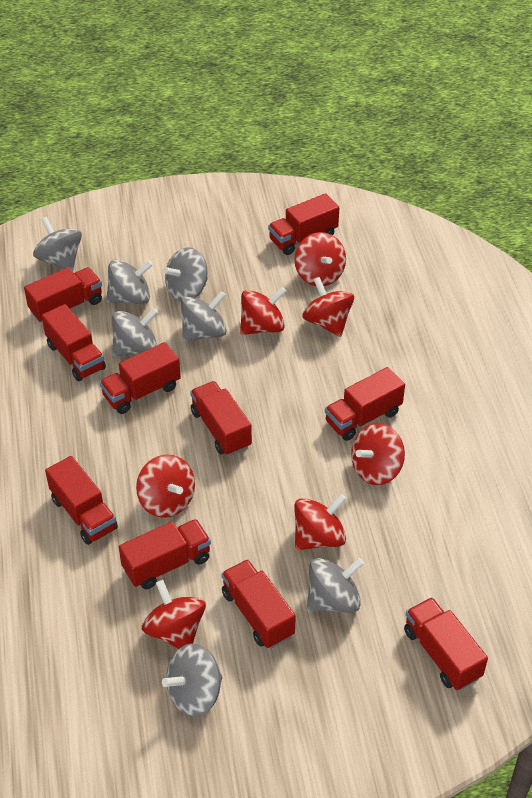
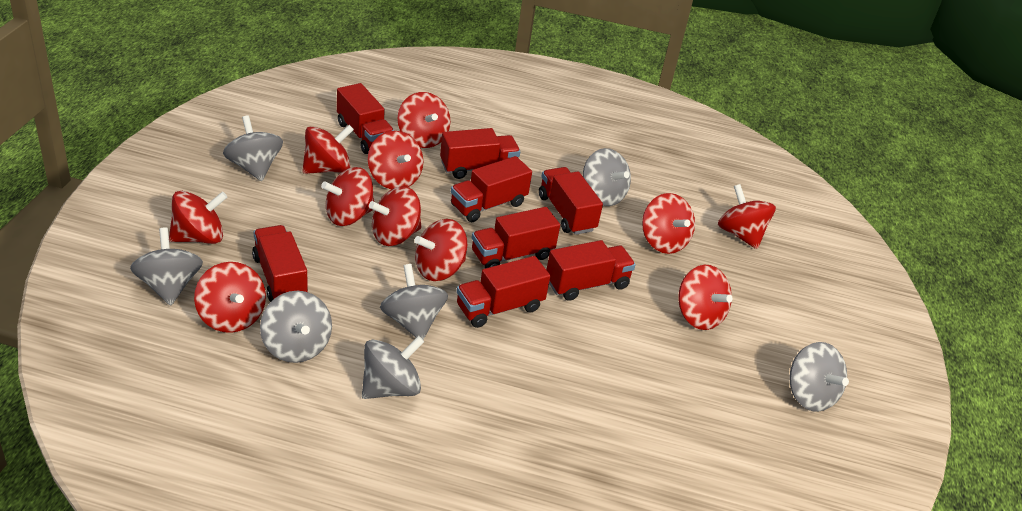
red spinning top: [136,454,195,518] [141,580,206,649] [240,287,286,335] [294,232,346,286] [294,494,346,550] [302,277,354,337] [351,423,405,485] = 7 -> [169,191,227,244] [194,262,266,333] [302,125,354,174] [321,167,374,226] [368,131,423,189] [369,186,422,246] [398,92,450,148] [414,219,467,281] [642,193,695,254] [678,265,733,330] [718,184,776,249] = 11
red truck: [24,267,102,323] [42,304,106,381] [45,456,118,545] [99,342,181,414] [119,519,211,589] [190,381,252,456] [221,559,296,648] [268,193,339,255] [325,367,405,441] [404,597,488,691] = 10 -> [252,225,308,302] [337,83,394,154] [440,128,520,179] [451,156,532,222] [456,256,550,328] [472,207,560,268] [539,167,603,235] [546,240,636,301] = 8

